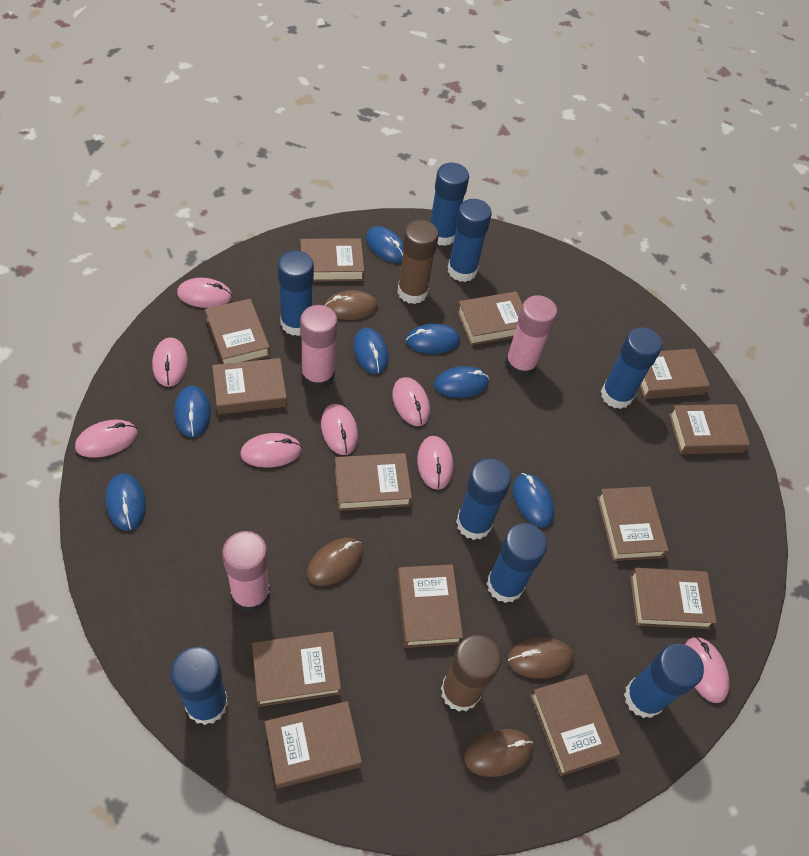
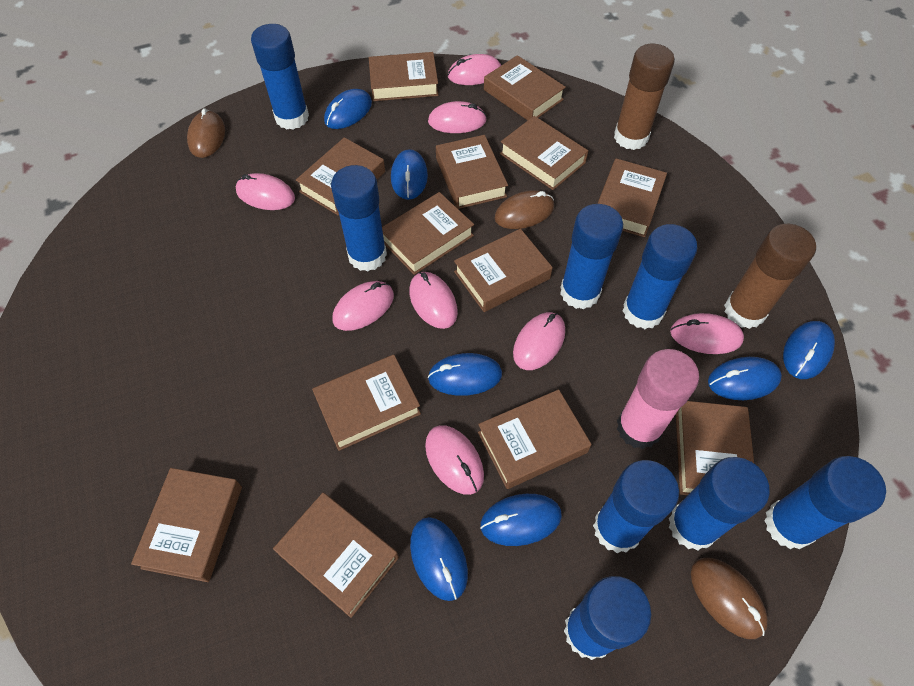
brown mouse: [307,538,363,586] [324,290,378,320] [464,729,533,777] [508,638,574,679] = 4 -> [187,108,225,158] [495,190,554,229] [691,558,768,639] = 3
pink glue stick: [222,531,270,613] [300,305,338,390] [505,295,557,378] = 3 -> [617,349,699,449] = 1

